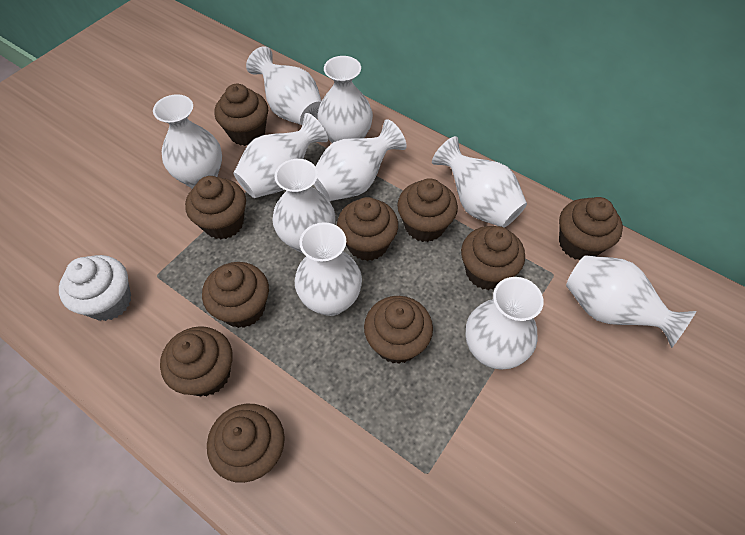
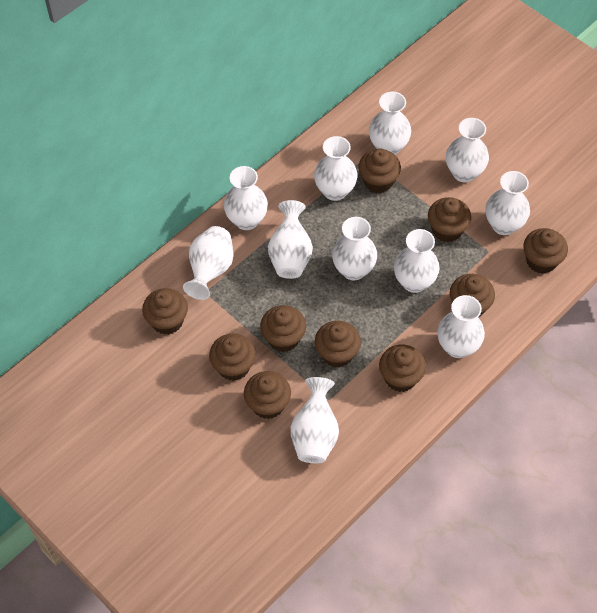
white cupcake: [59,255,131,321] = 1 -> none = 0
white vase: [153,94,222,189] [234,113,328,198] [246,46,322,125] [272,159,335,253] [295,222,362,316] [314,119,407,201] [318,56,373,143] [432,136,527,228] [465,277,544,369] [566,255,696,348] = 10 -> [183,226,234,300] [224,166,268,230] [268,200,313,279] [291,377,339,463] [314,136,357,201] [332,217,377,280] [369,91,411,155] [394,229,440,293] [437,295,485,358] [446,118,489,182] [486,171,530,235] = 11

